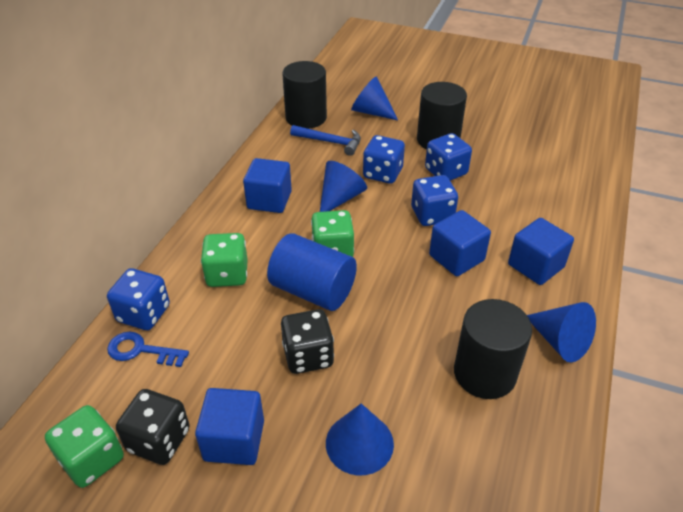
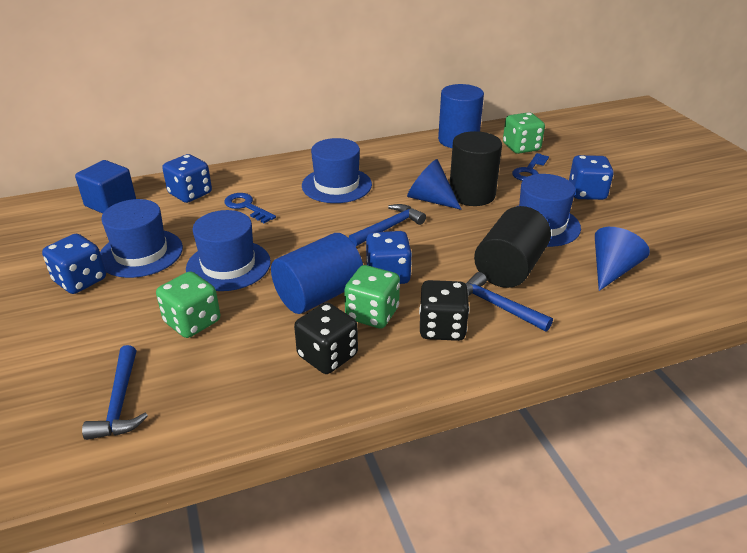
black cylinder: [282,61,327,129] [417,82,467,150] [454,299,532,399] = 3 -> [450,131,502,206] [474,206,551,288] = 2
blue cone: [320,161,367,212] [326,403,394,475] [351,76,398,120] [527,302,596,362] = 4 -> [407,159,462,210] [595,227,650,291] = 2
blue cube: [195,388,264,465] [243,158,292,213] [429,210,491,276] [508,218,574,285] = 4 -> [75,160,136,213] = 1
blue cylinder: [267,234,357,311] = 1 -> [271,233,363,314] [438,84,484,148] = 2
blue hammer: [290,125,361,156] = 1 -> [82,345,148,440] [349,204,426,247] [465,272,553,332] = 3
blue hat: none = 0 -> [100,199,183,278] [186,210,271,291] [302,138,372,203] [516,174,581,247] = 4
blue key: [107,332,189,367] = 1 -> [224,193,276,223] [512,153,549,181] = 2

